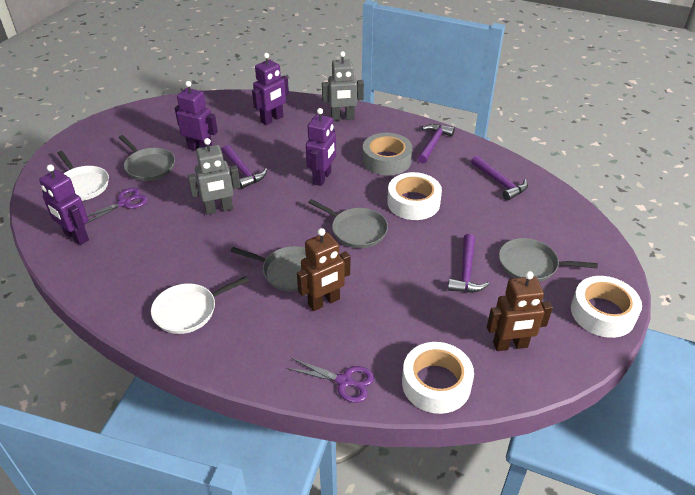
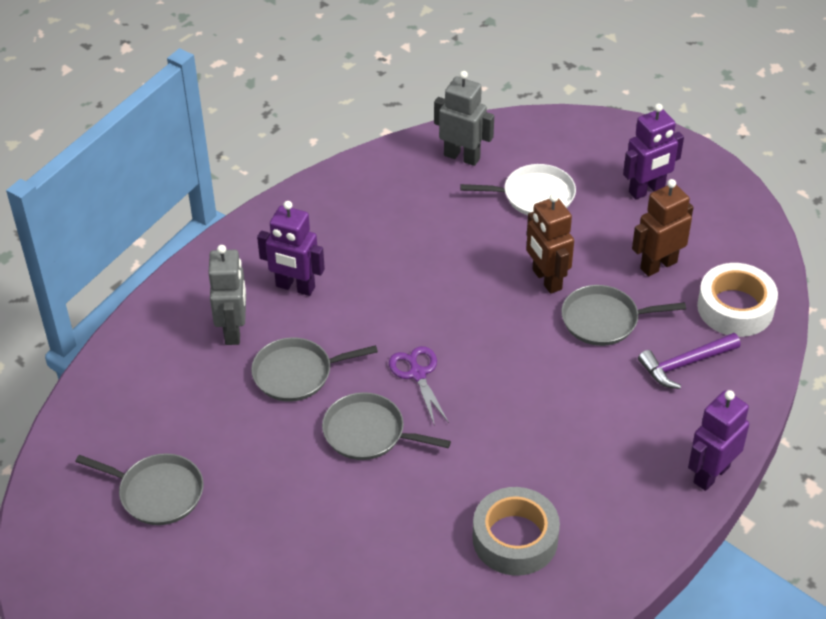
purple hammer: [222,145,267,189] [417,124,455,163] [448,234,489,293] [471,155,528,201] = 4 -> [638,333,740,389] = 1
purple robot: [39,164,89,245] [175,81,218,151] [252,53,289,125] [306,108,336,186] = 4 -> [257,201,325,296] [623,103,684,200] [688,390,749,491] = 3
purple scissors: [85,188,148,224] [286,358,374,403] = 2 -> [389,346,449,426] = 1
white pan: [57,151,109,201] [151,276,249,334] = 2 -> [460,164,576,215] = 1
white tape: [387,172,442,220] [402,342,474,414] [571,276,642,338] = 3 -> [697,263,778,337] = 1

